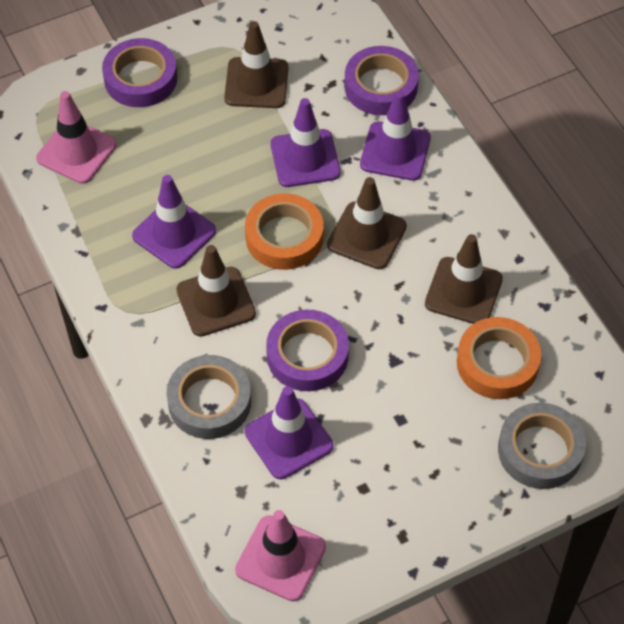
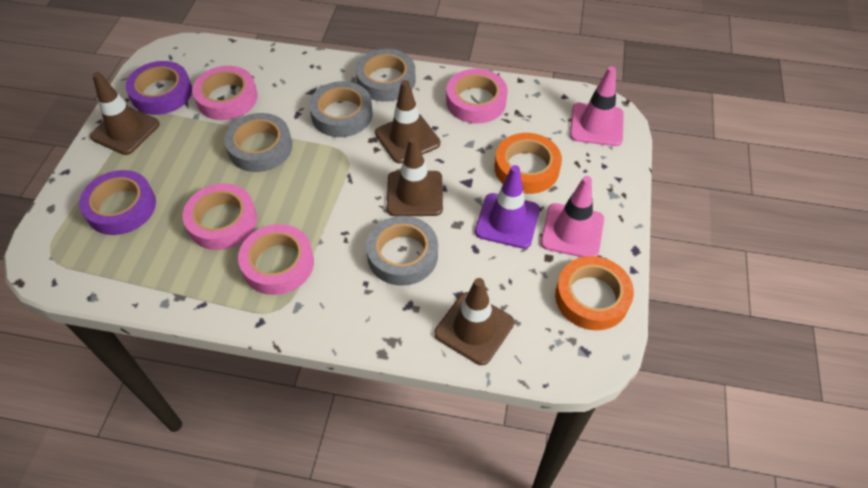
grey tape: [166,355,251,439] [498,403,586,489] = 2 -> [224,113,292,172] [309,81,373,137] [355,49,415,102] [366,216,438,286] = 4
pink tape: none = 0 -> [183,184,257,250] [192,66,258,120] [238,224,314,295] [446,69,508,123] = 4
purple tape: [102,38,177,107] [266,310,349,391] [345,46,419,115] = 3 -> [79,170,156,235] [126,61,192,115] = 2
purple traffic cone: [132,175,216,269] [245,386,333,479] [271,98,341,187] [360,91,431,181] = 4 -> [475,165,540,249] = 1

